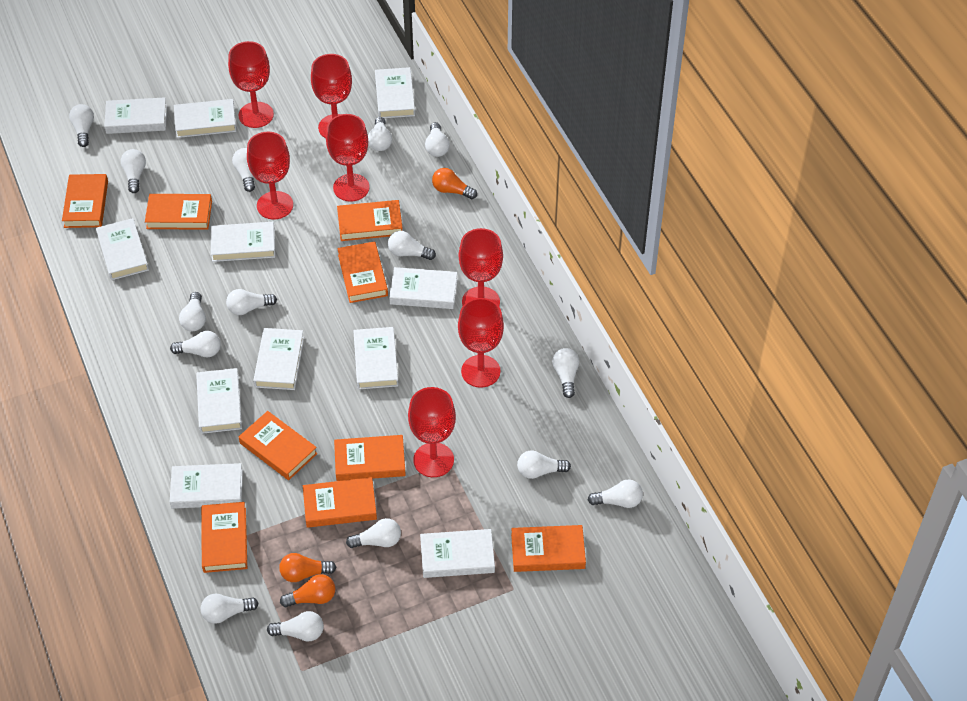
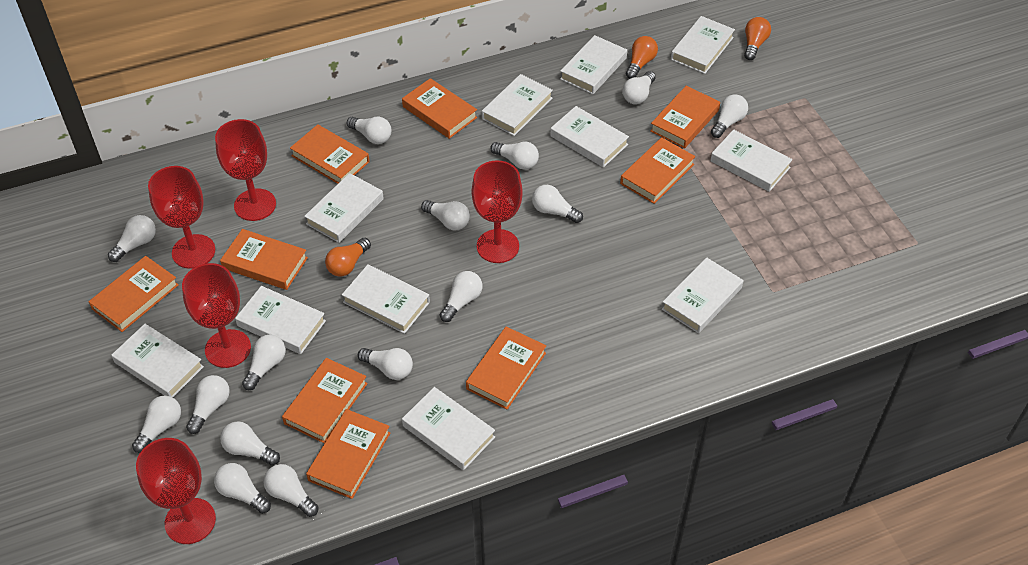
red goblet: [228,41,274,128] [247,132,293,219] [311,54,352,138] [326,114,370,202] [408,387,456,477] [458,298,504,388] [459,228,503,306] = 7 -> [136,438,216,544] [148,166,215,269] [182,263,251,368] [215,119,276,221] [472,160,523,263] = 5

